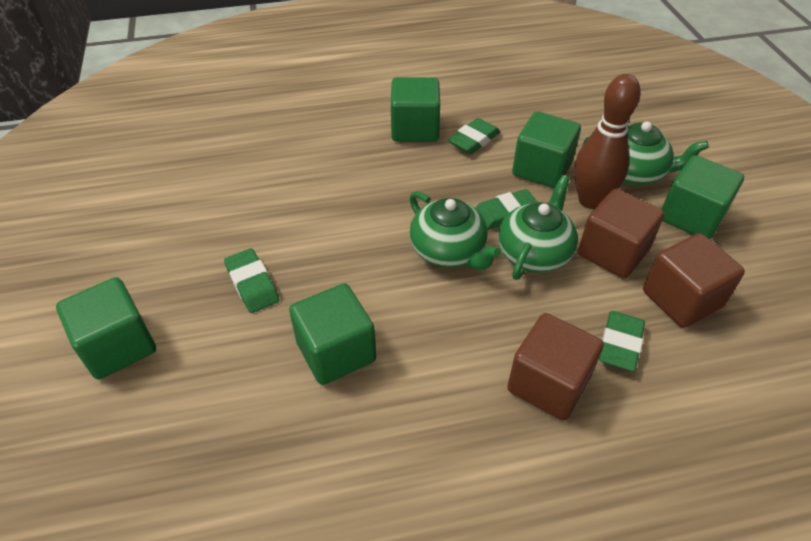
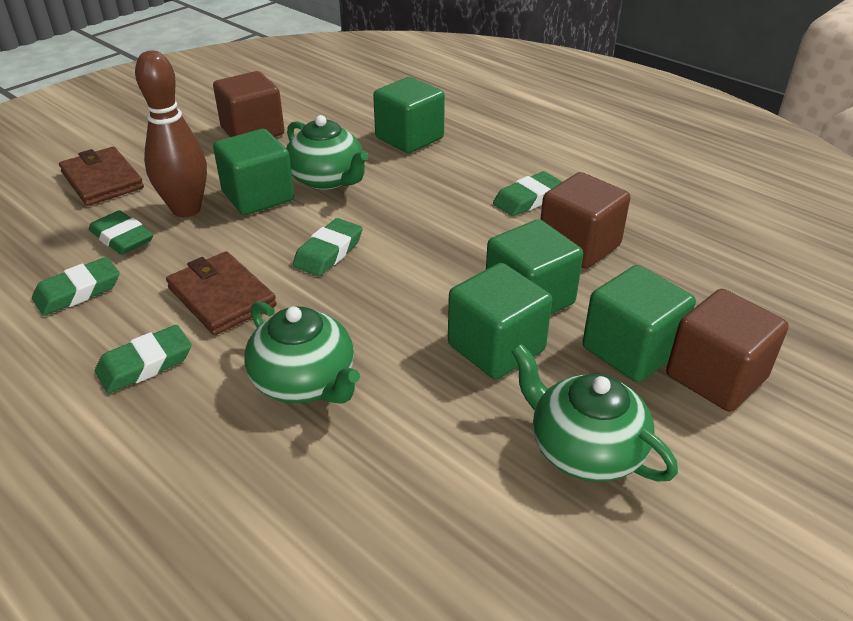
brown wallet: none = 0 -> [59,147,144,206] [166,251,277,335] = 2
green eraser: [224,248,279,313] [448,118,500,154] [475,189,537,230] [599,311,645,372] = 4 -> [32,257,120,316] [89,210,153,255] [95,325,192,393] [293,218,363,276] [493,171,562,217] = 5

